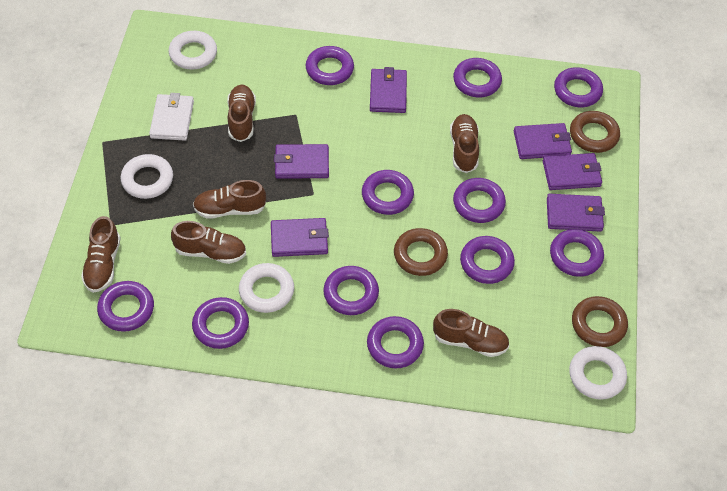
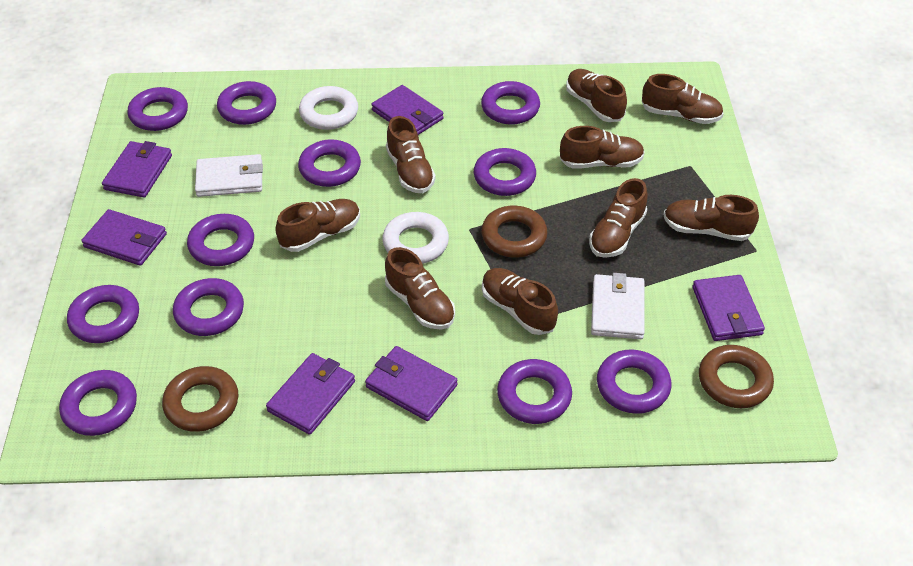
brown shoe: [81,216,121,293] [171,221,246,264] [193,180,266,219] [227,84,256,142] [433,309,509,357] [450,114,479,173] = 6 -> [275,199,360,252] [385,247,455,330] [386,116,436,193] [482,268,558,335] [560,126,645,169] [566,69,627,122] [589,178,648,258] [642,74,724,124] [663,195,759,241] = 9
white ring: [121,154,173,199] [169,31,217,70] [239,263,294,313] [569,346,627,400] = 4 -> [299,86,358,130] [382,212,449,264] = 2
white wallet: [149,93,194,141] = 1 -> [195,154,263,197] [591,273,645,339] = 2

